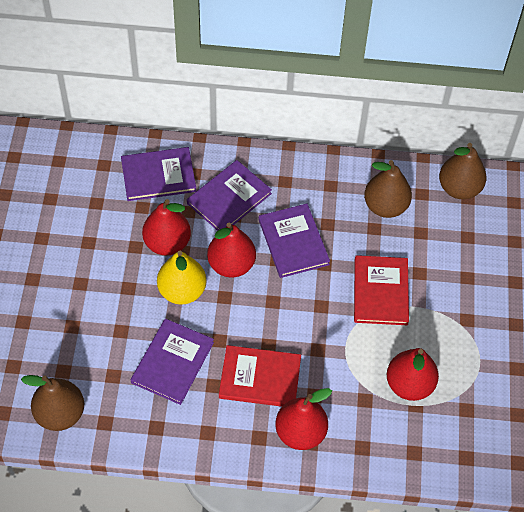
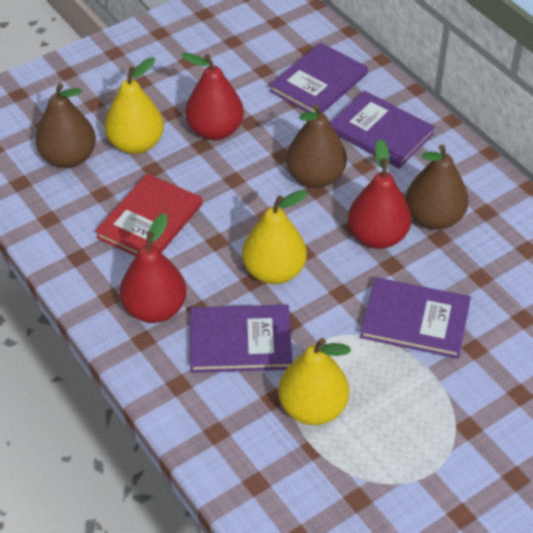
red book: [219,345,301,407] [354,255,409,325] = 2 -> [95,173,202,256] = 1
red pear: [142,199,191,255] [207,223,256,278] [275,388,332,450] [387,348,439,401] = 4 -> [120,213,187,323] [182,53,244,140] [348,139,411,249] = 3
yellow pear: [157,251,206,305] = 1 -> [104,57,164,154] [242,190,308,284] [278,338,351,425] = 3

